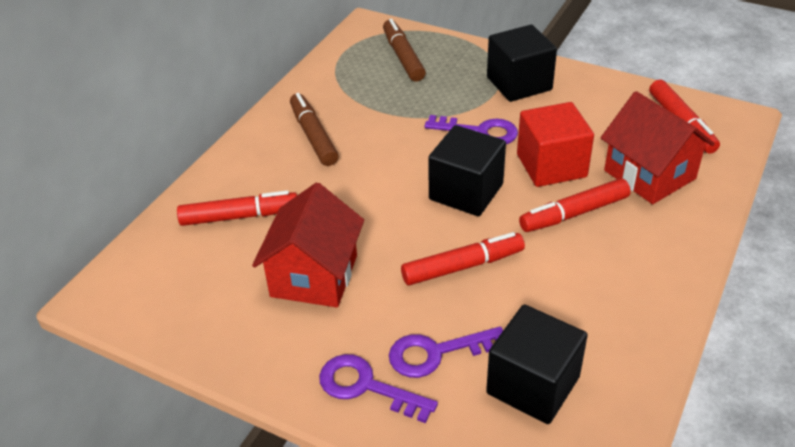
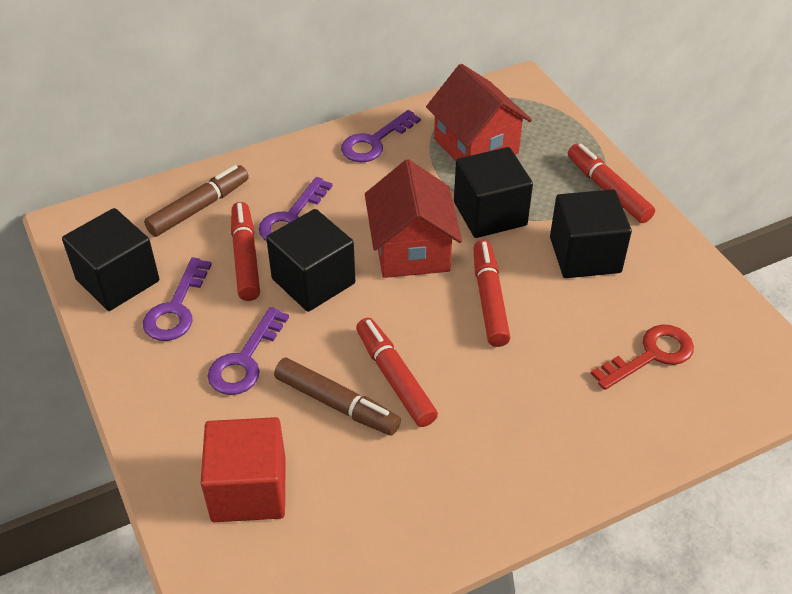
black cube: [428,125,506,216] [486,304,588,424] [487,25,557,102] = 3 -> [62,208,159,311] [266,209,355,312] [454,147,533,238] [550,189,632,278] = 4
purple key: [319,354,438,423] [389,326,503,378] [425,115,518,144] = 3 -> [143,257,212,341] [207,307,289,395] [259,177,333,241] [341,110,421,162] = 4
red key: none = 0 -> [591,324,694,390] = 1

